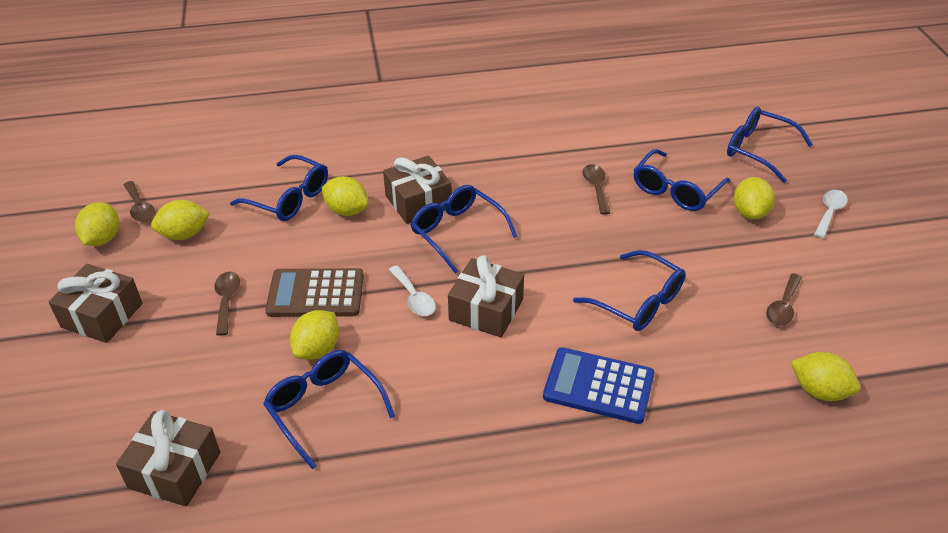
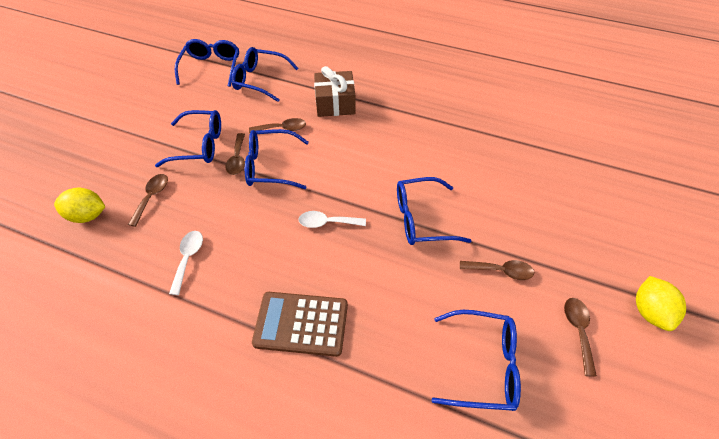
blue calculator: [543,347,655,424] = 1 -> none = 0
brown gift: [49,264,143,343] [116,410,220,506] [383,155,452,224] [448,255,524,337] = 4 -> [314,66,356,117] = 1
brown spoon: [123,181,155,222] [215,272,240,336] [583,164,610,215] [766,273,802,326] = 4 -> [128,174,168,227] [225,133,245,175] [249,118,306,133] [460,260,534,280] [564,298,597,377] = 5
yellow lemon: [75,202,119,246] [151,200,210,240] [290,310,339,360] [321,176,369,216] [734,177,775,219] [791,352,860,401] = 6 -> [54,188,105,223] [636,276,686,331] = 2

